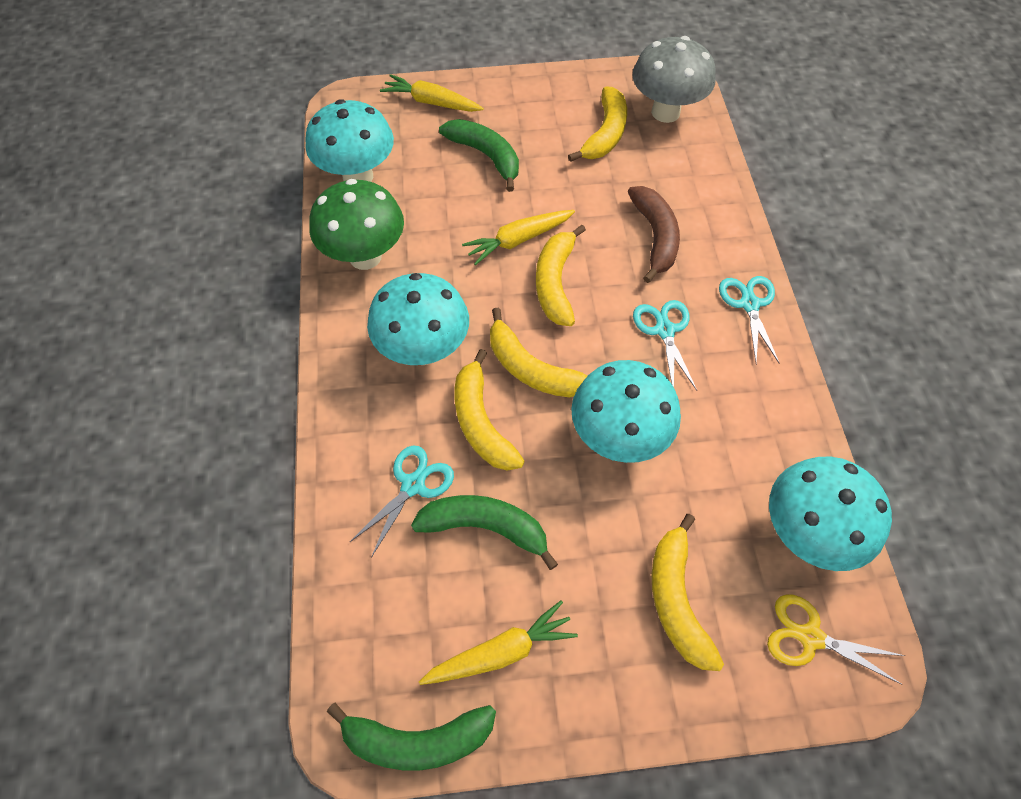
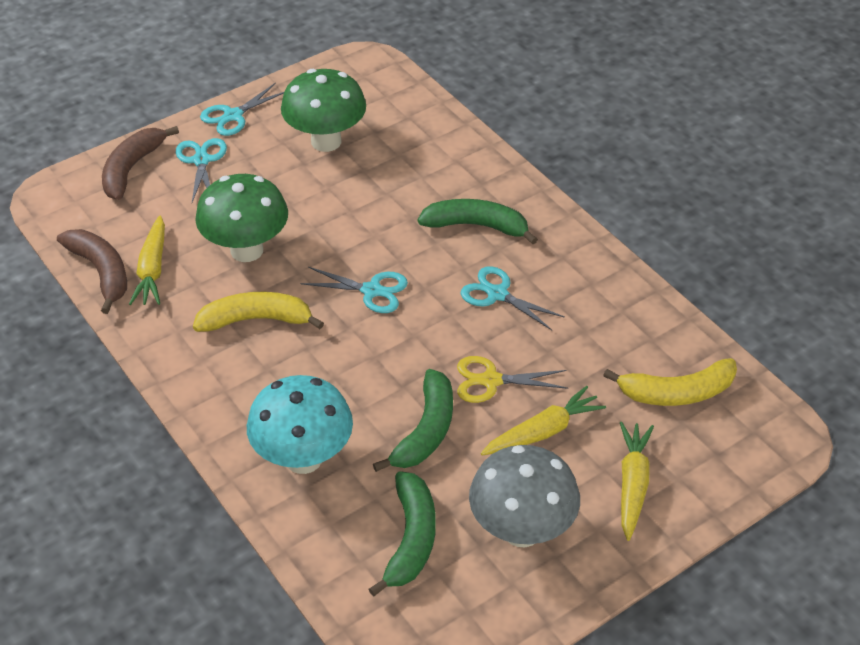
brown banana: [628,186,680,283] = 1 -> [57,229,127,314] [102,126,179,200] = 2
green mushroom: [310,179,404,270] = 1 -> [195,174,288,262] [281,69,366,152] = 2
turquoise mushroom: [305,99,394,182] [367,273,469,365] [571,360,681,463] [769,457,892,571] = 4 -> [247,375,353,474] = 1
turquoise scissors: [350,445,454,558] [633,300,697,391] [719,276,780,364] = 3 -> [176,138,227,202] [200,83,284,136] [301,267,408,313] [460,266,565,330] = 4
yellow banana: [455,349,524,471] [490,308,588,397] [536,225,586,326] [568,87,627,162] [652,514,724,671] = 5 -> [193,292,324,332] [603,358,737,406] = 2

